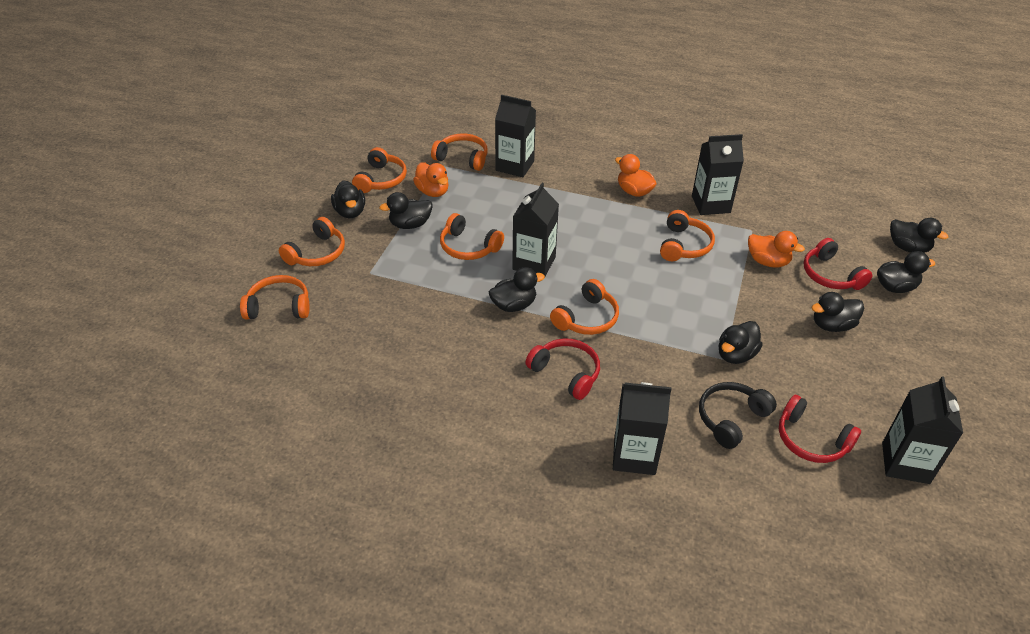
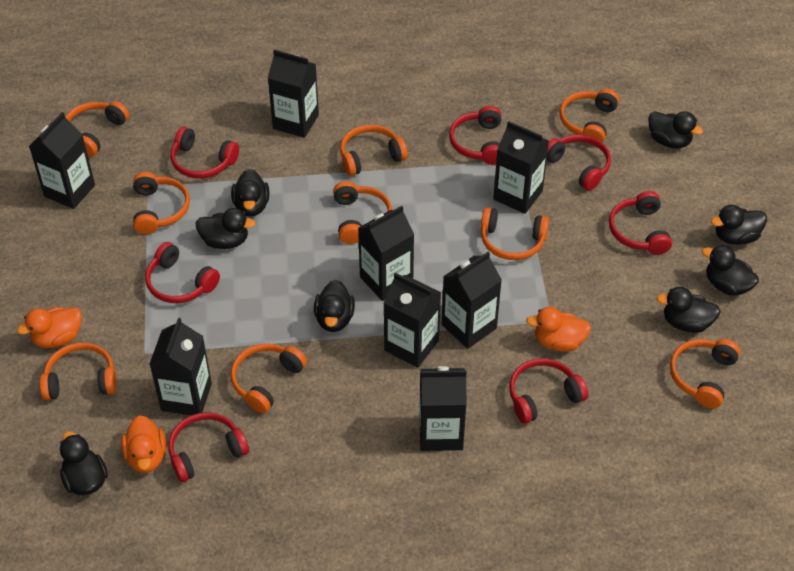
black carton: [495,94,536,177] [512,183,559,277] [613,382,671,475] [692,134,744,215] [882,376,963,484] = 5 -> [29,112,95,209] [149,318,212,416] [268,49,319,138] [358,206,414,301] [383,273,441,368] [419,366,466,451] [442,252,502,349] [493,121,549,214] = 8
black duck: [331,180,365,218] [379,192,432,229] [489,267,545,312] [719,321,763,364] [811,292,864,332] [877,251,935,293] [890,218,948,253] = 7 -> [60,431,108,495] [196,208,256,249] [231,169,270,216] [314,280,355,332] [648,111,703,148] [657,287,721,333] [702,245,759,296] [711,205,767,245] = 8
black headphones: [699,382,777,449] = 1 -> none = 0
orange headphones: [240,275,310,320] [279,217,345,266] [352,147,407,193] [431,134,488,171] [440,213,504,260] [550,279,619,335] [660,210,715,261] = 7 -> [40,343,117,400] [65,101,129,157] [133,172,190,234] [231,344,307,413] [333,181,392,244] [340,125,408,176] [481,207,549,260] [560,89,619,145] [670,339,740,409] = 9
red headphones: [525,338,600,400] [779,395,861,463] [804,238,873,290] = 3 -> [145,242,220,303] [168,412,249,482] [171,127,239,178] [449,106,502,165] [509,358,588,424] [547,134,611,191] [609,191,672,255] = 7

